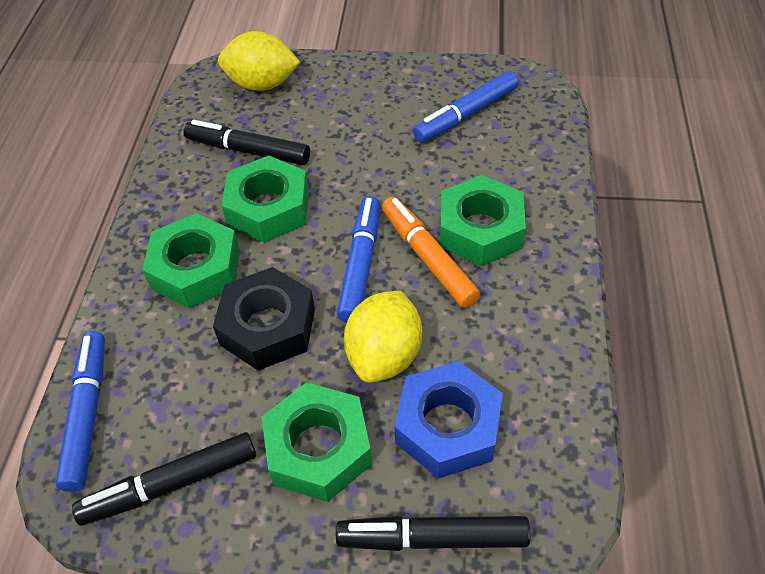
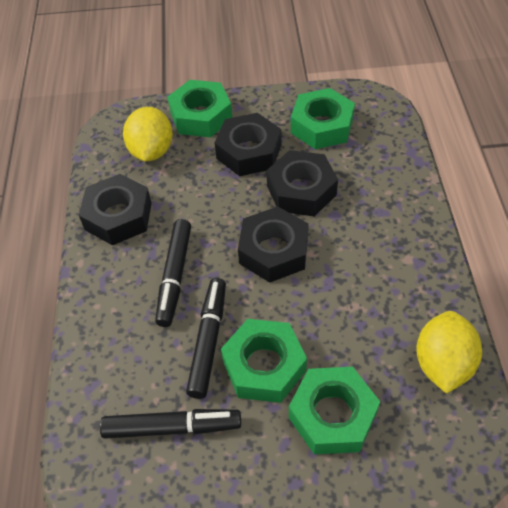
black nut: [213,267,315,371] = 1 -> [79,174,152,245] [215,113,281,176] [238,206,309,282] [266,150,338,216] = 4
blue marker: [55,331,105,492] [337,196,380,323] [413,71,519,142] = 3 -> none = 0
blue nut: [394,361,503,479] = 1 -> none = 0
orange marker: [382,197,480,308] = 1 -> none = 0

